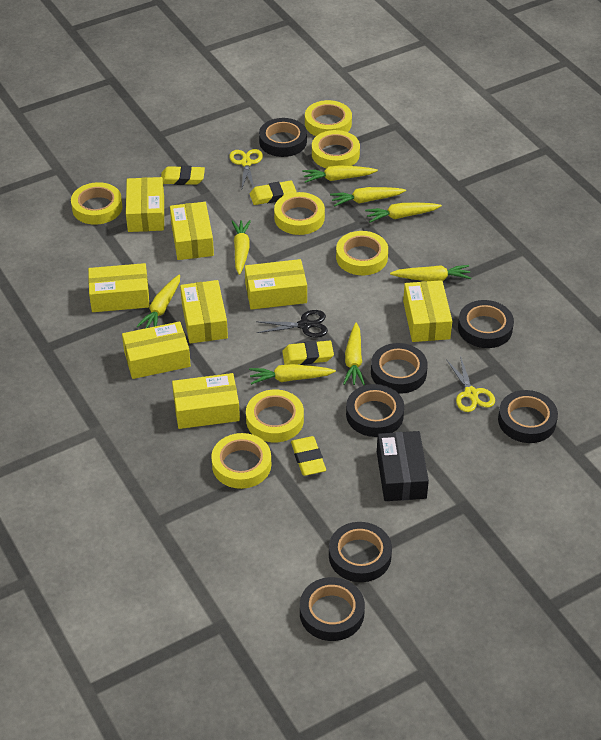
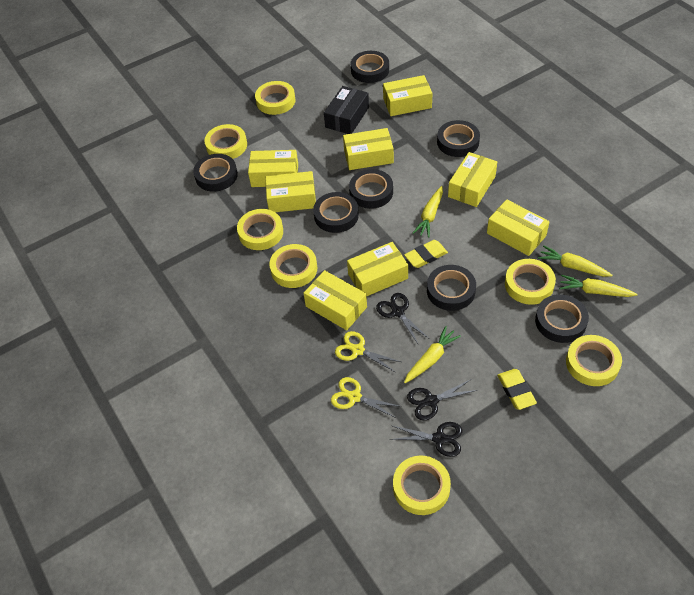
black scissors: [256,310,328,338] = 1 -> [376,293,428,344] [390,422,462,457] [407,380,478,420] = 3
yellow carrot: [137,275,180,328] [232,220,251,275] [249,364,336,385] [302,165,378,183] [330,187,406,207] [343,323,365,385] [365,203,442,223] [390,265,471,281] = 8 -> [404,326,461,383] [413,186,443,238] [538,246,612,277] [559,275,638,297] = 4
yellow eraser: [161,166,205,185] [250,181,296,205] [282,341,334,365] [291,436,326,476] = 4 -> [404,240,448,268] [497,369,537,410] = 2

